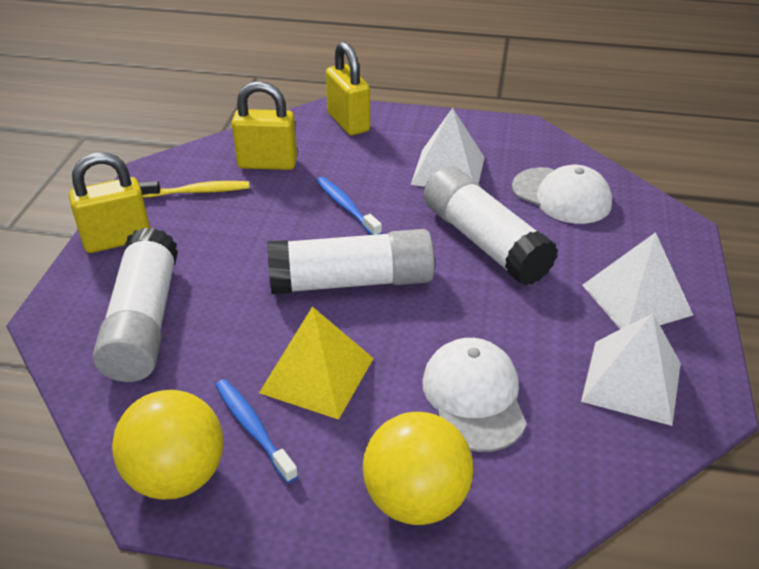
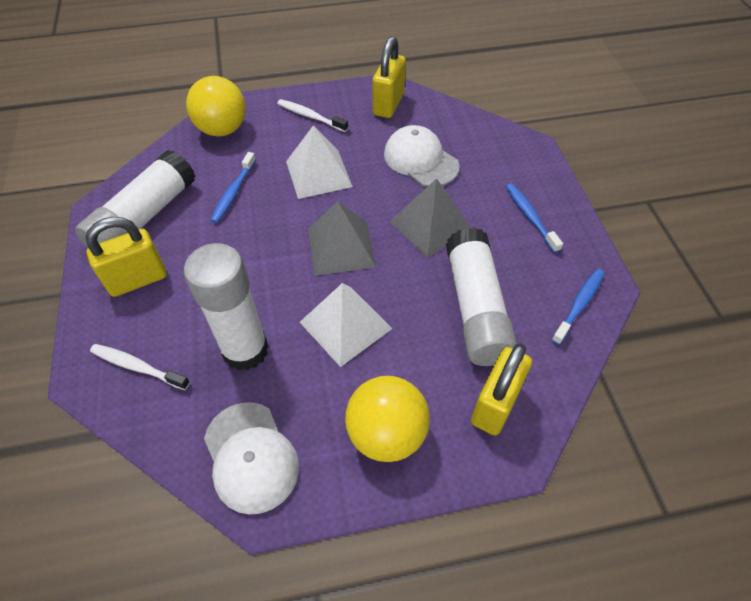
blue toothbrush: [215,379,298,483] [316,177,382,235] = 2 -> [210,152,256,223] [506,184,563,253] [552,269,605,345] = 3
grey pyramid: none = 0 -> [308,201,376,276] [390,178,471,258] = 2
white pyramid: [411,108,485,187] [581,313,681,426] [582,232,693,329] = 3 -> [286,125,353,199] [300,283,393,367] = 2
white toothbrush: none = 0 -> [90,344,190,390] [277,99,348,132] = 2
yellow pyramid: [259,307,374,419] = 1 -> none = 0
yellow toothbrush: [139,181,249,197] = 1 -> none = 0

